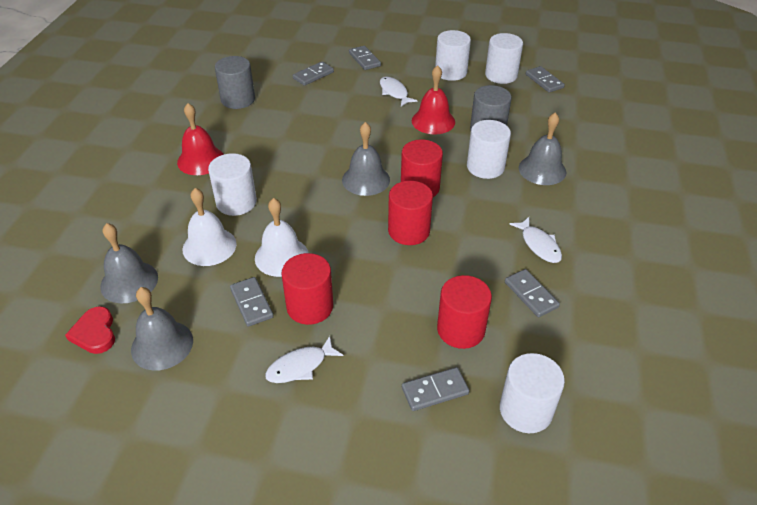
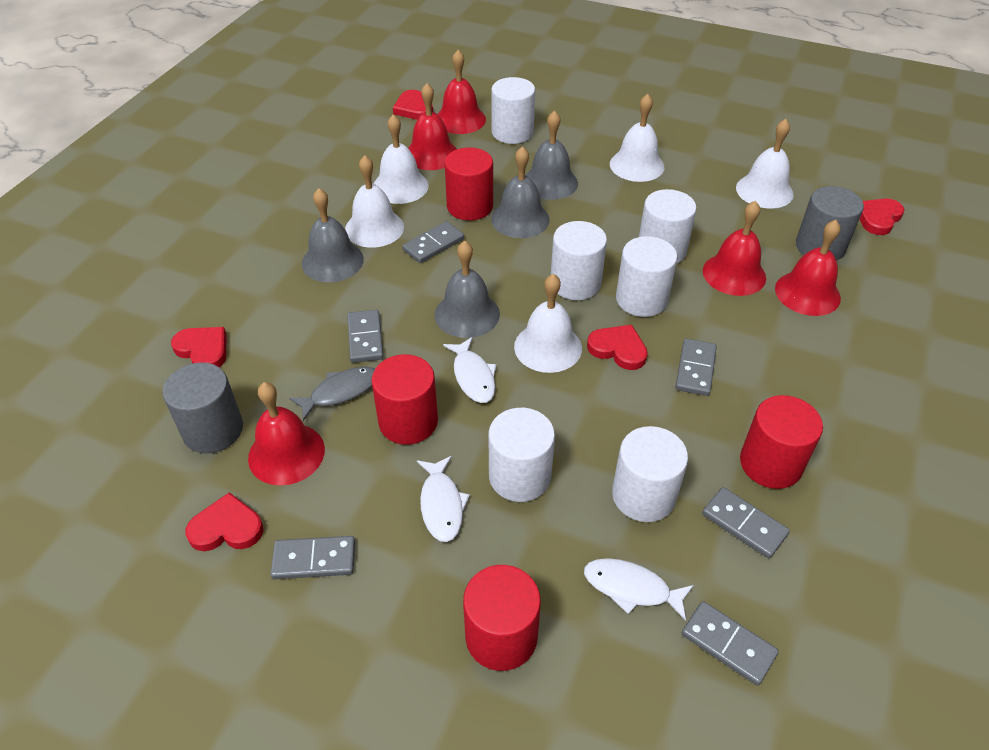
grey fish: none = 0 -> [289,366,375,421] = 1
red bell: [177,103,224,175] [412,65,455,134] = 2 -> [248,382,325,486] [408,83,457,170] [437,50,486,134] [703,201,766,296] [775,220,841,316] = 5
red heart: [65,306,115,354] = 1 -> [171,327,227,367] [185,492,263,551] [393,90,433,120] [587,325,648,370] [859,198,905,235] = 5
white bell: [182,188,237,266] [255,198,309,277] = 2 -> [345,155,404,248] [374,114,429,204] [514,274,582,373] [610,94,664,182] [736,119,794,209] = 5
white cylinder: [208,153,257,216] [435,30,471,81] [467,120,511,179] [485,33,523,84] [500,353,565,433] = 5 -> [488,408,555,502] [491,77,535,144] [551,221,607,300] [612,426,688,522] [616,236,678,317] [639,189,697,264] = 6

